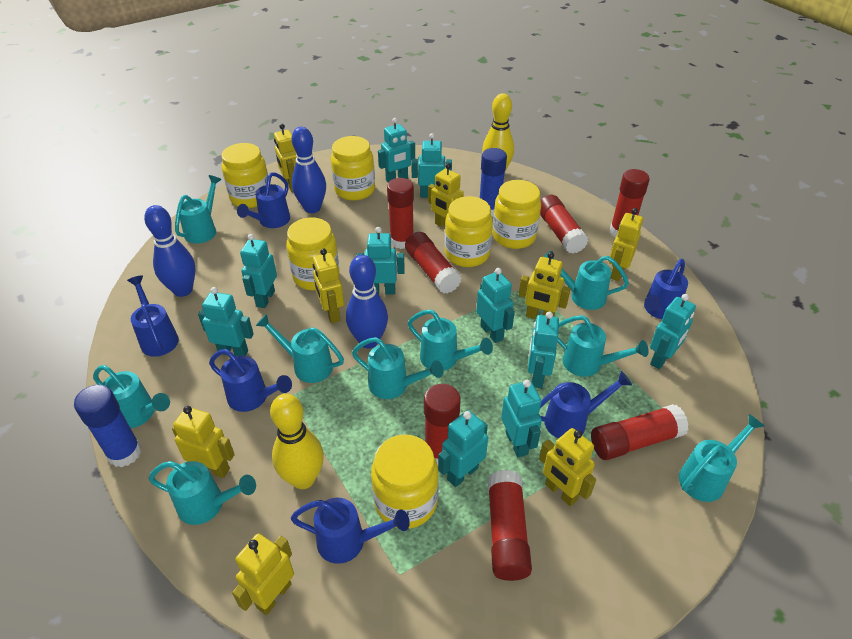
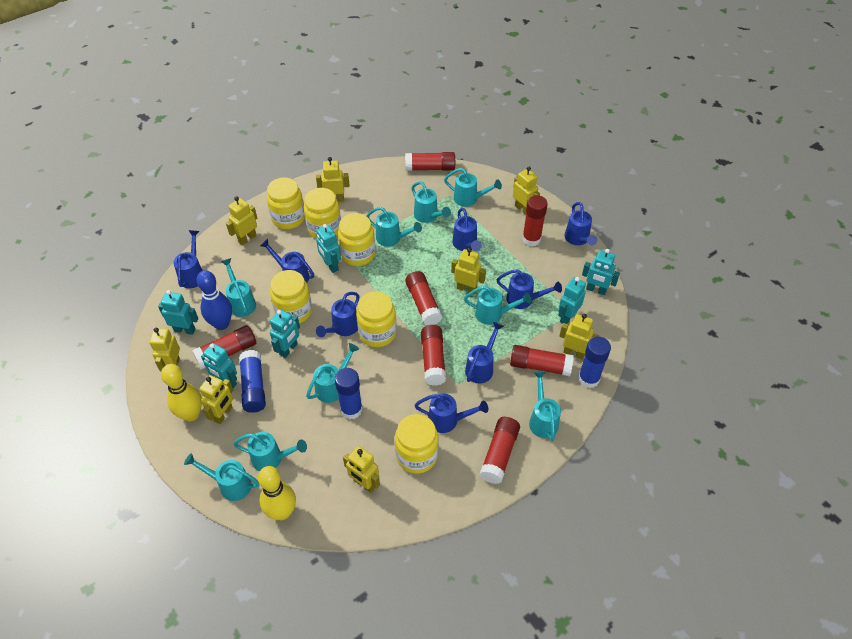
blue bowling pin: [144,205,196,297] [292,127,326,213] [346,255,388,348] = 3 -> [196,270,232,330] = 1
blue glue stick: [74,385,141,467] [480,148,507,217] = 2 -> [239,350,266,413] [335,368,362,419] [578,336,611,388] = 3
blue watering can: [127,275,179,357] [209,349,292,412] [237,172,290,228] [291,498,410,564] [540,371,632,438] [644,259,688,319] = 6 -> [173,230,203,288] [260,239,314,283] [316,292,359,337] [415,394,488,433] [452,208,482,251] [465,322,504,383] [497,269,562,309] [565,202,597,246] = 8
turquoise robot: [198,287,254,357] [240,234,277,308] [356,227,405,295] [378,118,415,183] [411,133,452,198] [438,410,488,487] [476,268,515,343] [501,380,542,457] [528,312,559,388] [650,294,696,369] = 10 -> [158,290,198,335] [201,343,237,388] [270,309,300,358] [316,224,341,273] [558,277,586,324] [582,249,620,295] = 6

